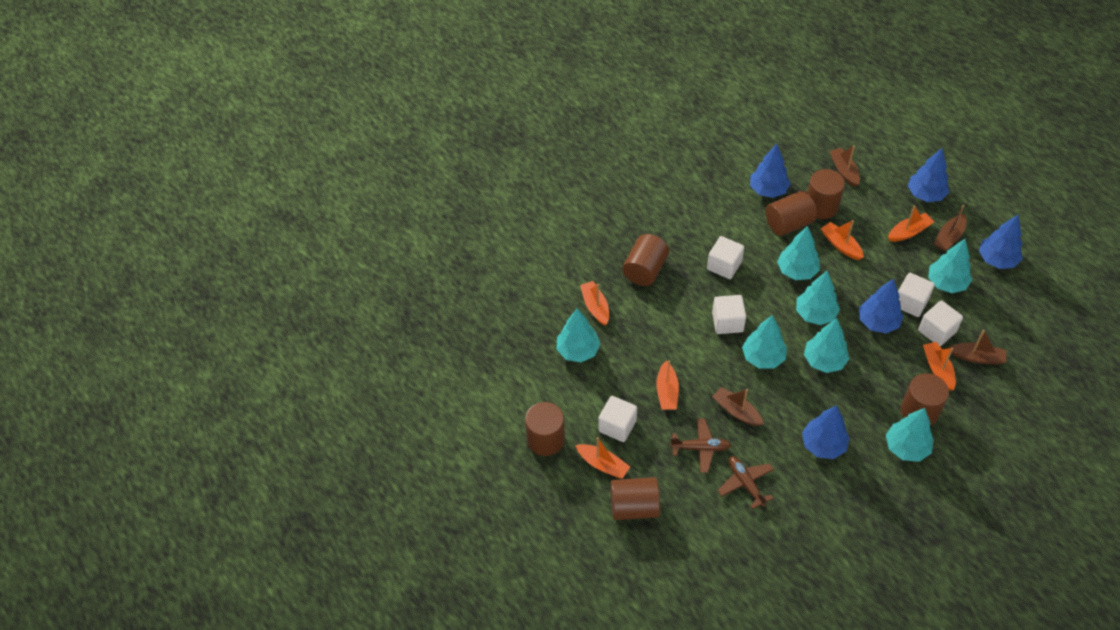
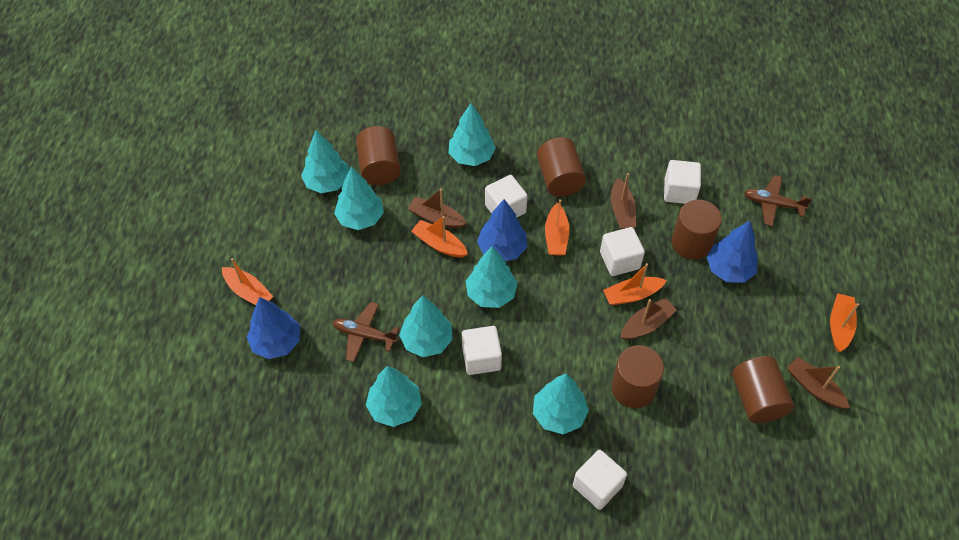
blue tree: [750,144,791,198] [802,405,850,459] [859,279,904,333] [908,148,949,202] [979,215,1023,269] = 5 -> [247,297,300,359] [477,199,527,261] [707,221,758,283] = 3
brown cylinder: [525,402,565,456] [611,477,660,520] [622,234,669,286] [766,191,817,236] [807,169,845,219] [901,373,949,426] = 6 -> [356,126,401,185] [537,137,586,197] [611,345,664,408] [671,200,722,260] [732,356,794,423] = 5
orange boat: [576,437,630,479] [580,281,609,326] [656,360,679,410] [821,220,864,260] [888,205,934,242] [923,342,956,391] = 6 -> [222,258,274,305] [411,216,468,257] [545,199,570,255] [603,263,667,305] [830,293,859,352] = 5

